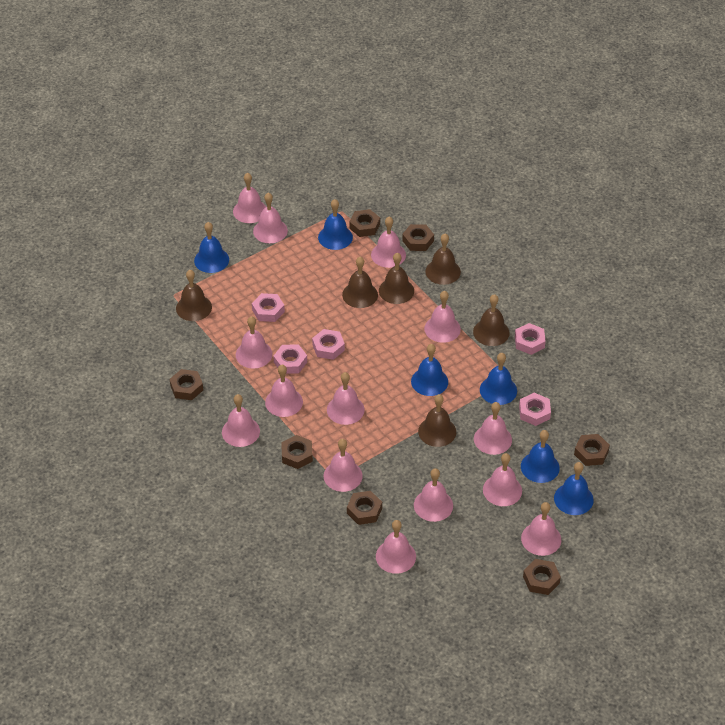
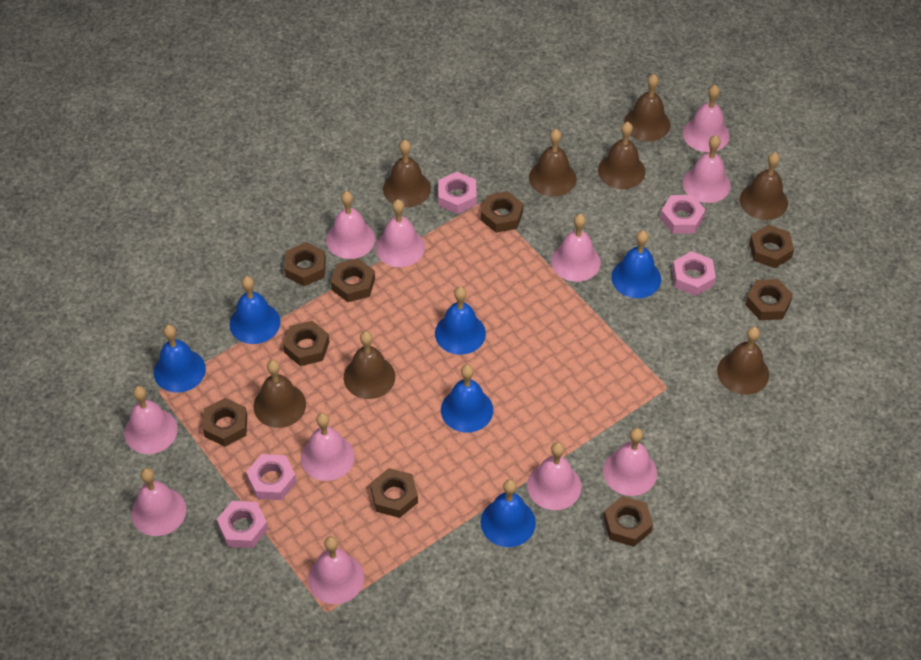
brown bell: [176,270,212,321] [342,257,378,308] [379,253,414,304] [418,394,456,447] [425,234,461,285] [473,294,510,346] = 6 -> [254,360,306,428] [344,331,395,399] [383,140,431,207] [529,129,576,197] [598,122,645,189] [624,74,670,142] [717,327,769,395] [740,152,788,220] = 8
brown nut: [170,369,203,400] [281,435,313,469] [347,491,382,525] [349,209,380,237] [402,224,434,251] [523,559,561,595] [574,434,610,466] = 7 -> [203,398,247,447] [283,321,329,366] [284,242,326,286] [331,258,375,302] [370,468,418,518] [481,191,523,233] [603,496,653,547] [745,279,793,320] [749,225,794,268] = 9
pink bell: [222,394,260,447] [233,173,266,223] [236,316,272,368] [253,193,288,243] [265,365,303,417] [324,439,363,492] [327,372,365,425] [371,217,406,268] [376,520,416,574] [414,468,453,522] [424,291,461,343] [474,402,512,455] [483,453,522,506] [521,502,561,556] = 14 -> [124,386,178,454] [131,468,186,536] [301,413,355,481] [308,536,364,604] [326,191,375,259] [376,199,425,267] [527,442,581,510] [551,214,601,282] [603,428,657,496] [683,85,730,152] [683,135,730,203] = 11

